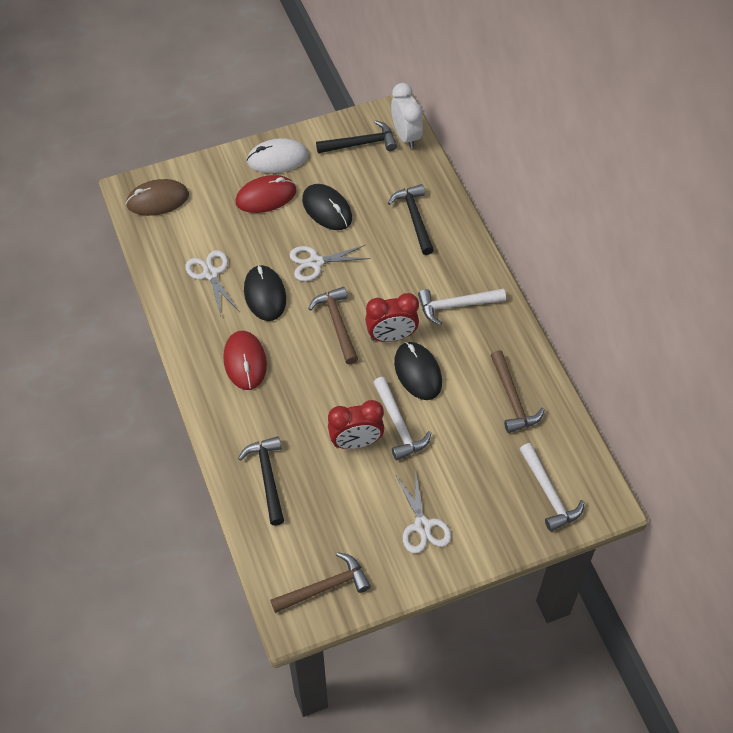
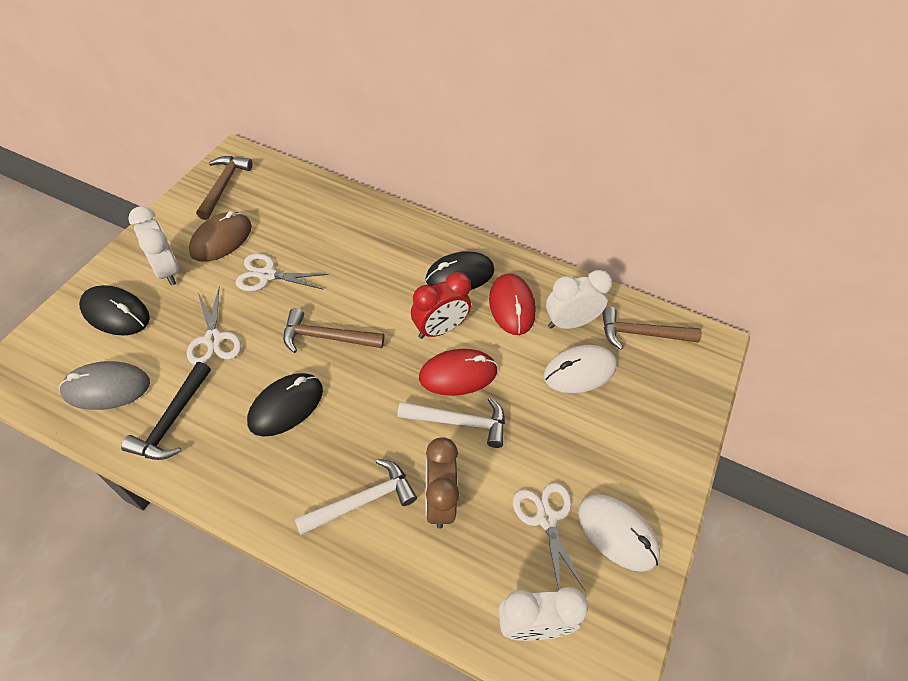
black hammer: [238,436,284,525] [316,120,397,153] [388,184,434,255] = 3 -> [121,362,211,460] = 1
brown clock: none = 0 -> [425,437,459,529] = 1
grey mouse: none = 0 -> [59,361,150,410] = 1
red clock: [328,400,384,449] [365,293,419,342] = 2 -> [411,272,471,339] = 1
white clock: [391,83,423,149] = 1 -> [128,206,179,286] [499,587,588,641] [546,270,612,329] = 3
white hammer: [373,377,431,461] [418,288,506,325] [519,443,584,532] = 3 -> [294,459,417,535] [397,397,505,448] = 2
white mouse: [247,138,308,173] = 1 -> [544,345,617,393] [578,494,660,572] = 2

